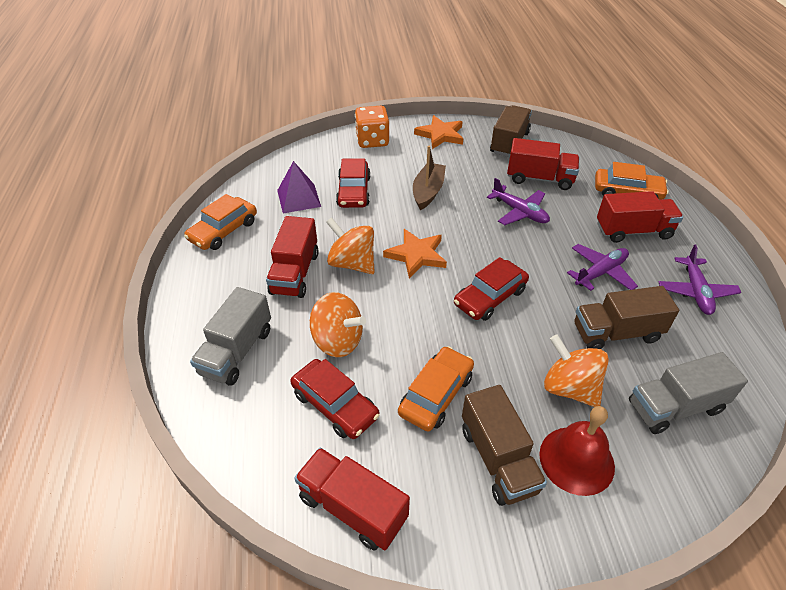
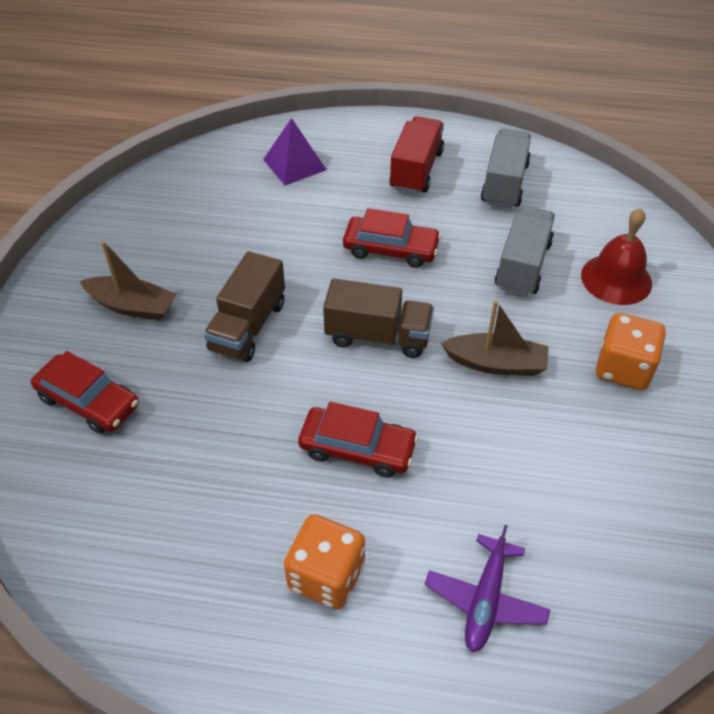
brown boat: [413,146,446,210] = 1 -> [80,241,176,321] [441,300,549,376] = 2
brown truck: [462,385,547,506] [490,105,532,157] [574,286,679,349] = 3 -> [204,251,285,362] [323,279,434,358] = 2
orange car: [184,194,257,250] [398,346,474,432] [595,162,669,199] = 3 -> none = 0
orange dice: [355,106,389,148] = 1 -> [284,514,365,609] [596,313,666,390] = 2
orange spinning top: [310,292,366,357] [326,217,375,274] [544,334,609,407] = 3 -> none = 0
orange star: [383,229,447,278] [414,115,463,149] = 2 -> none = 0
purple plane: [487,178,550,225] [567,244,638,291] [658,245,741,315] = 3 -> [425,525,550,652] = 1
red truck: [266,216,319,298] [294,448,410,550] [507,138,579,190] [597,191,683,243] = 4 -> [389,116,444,194] = 1

